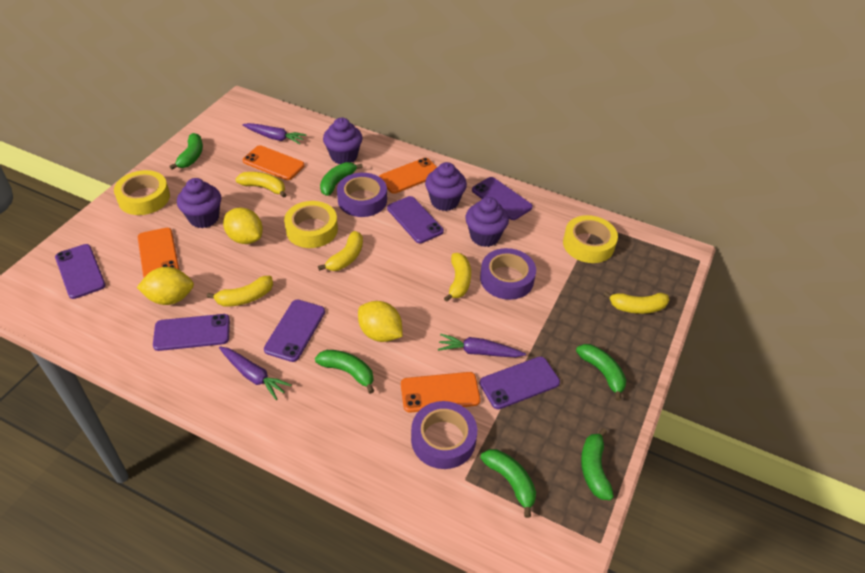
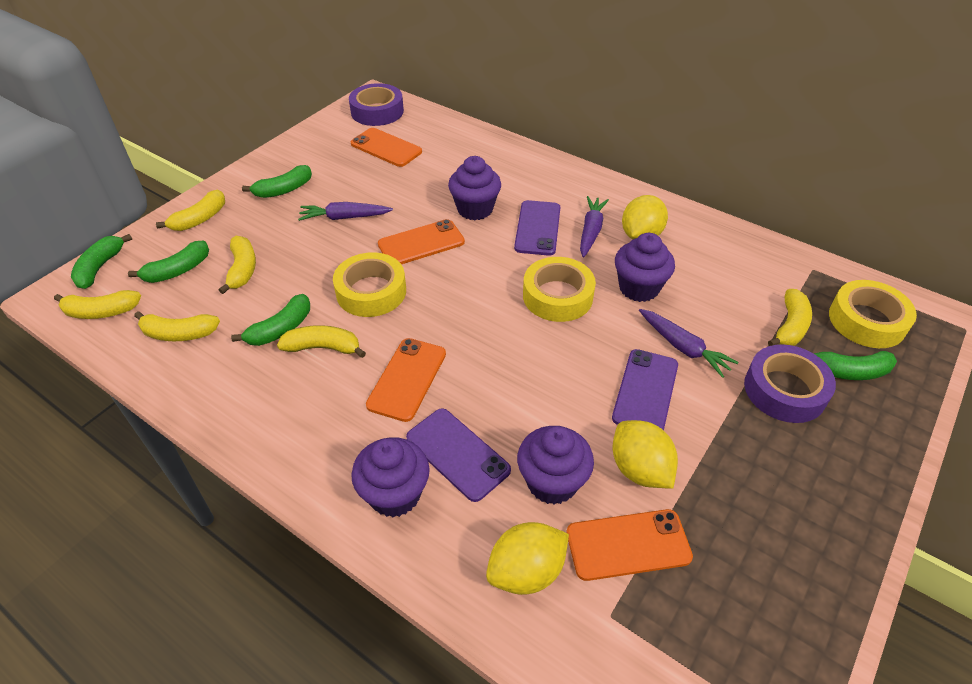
green banana: [169,133,203,170] [315,350,374,394] [320,162,363,196] [480,449,536,518] [576,344,626,401] [581,428,614,500] = 6 -> [71,234,132,289] [128,240,209,283] [231,294,310,346] [242,165,312,198] [804,348,897,380] = 5
purple phone: [55,244,106,299] [153,314,230,351] [264,300,325,362] [387,196,444,243] [472,177,533,220] [480,357,560,409] = 6 -> [406,409,511,502] [514,200,560,256] [612,349,678,430] = 3
purple tape: [337,173,387,217] [411,401,477,469] [480,248,536,300] = 3 -> [349,83,404,126] [744,345,836,423] = 2
yellow banana: [207,276,273,307] [235,172,286,198] [318,231,363,271] [444,253,471,302] [603,291,669,314] = 5 -> [54,290,141,319] [134,311,220,341] [156,190,225,231] [219,236,256,294] [277,325,366,358] [768,289,812,346] = 6

